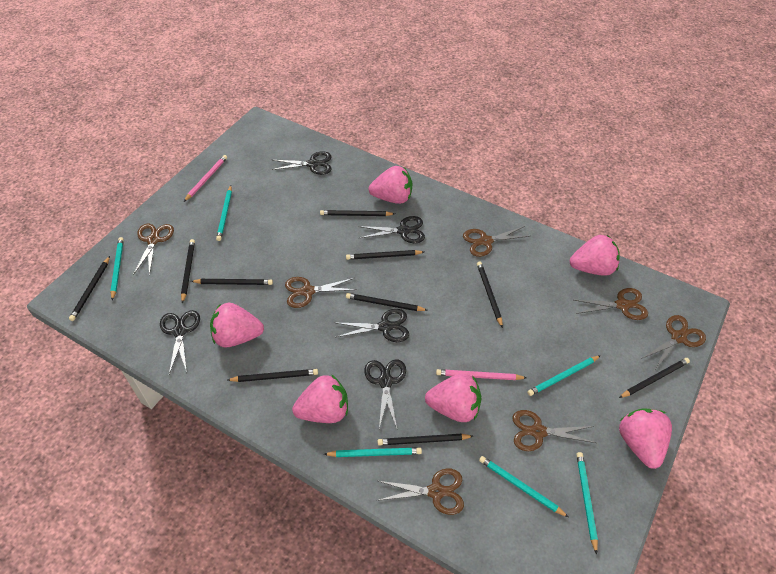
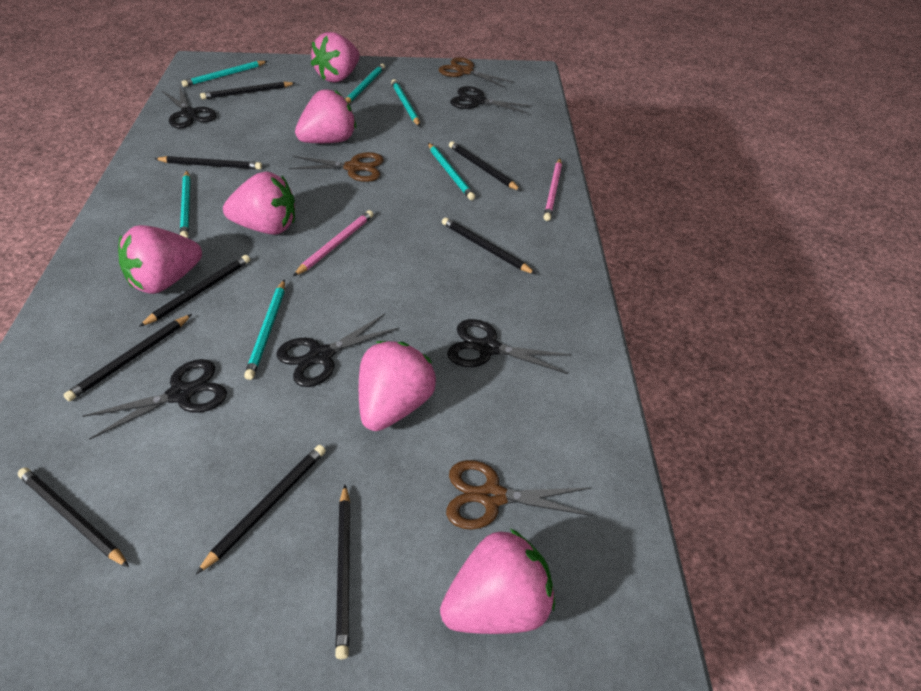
black pencil: [69,256,110,321] [181,239,195,304] [191,279,273,285] [228,369,318,382] [320,210,395,216] [346,250,424,260] [346,293,428,311] [377,434,473,445] [477,261,503,328] [619,358,690,398] = 10 -> [18,467,129,567] [63,314,192,401] [139,255,250,327] [154,156,262,170] [196,445,326,574] [200,81,295,100] [335,485,350,659] [442,217,536,274] [449,141,521,191] = 9
brown scissors: [133,224,174,276] [285,277,357,308] [377,468,464,515] [463,226,530,257] [513,410,596,451] [574,288,648,320] [641,315,706,370] = 7 -> [289,152,384,182] [439,57,514,88] [446,460,593,530] = 3

